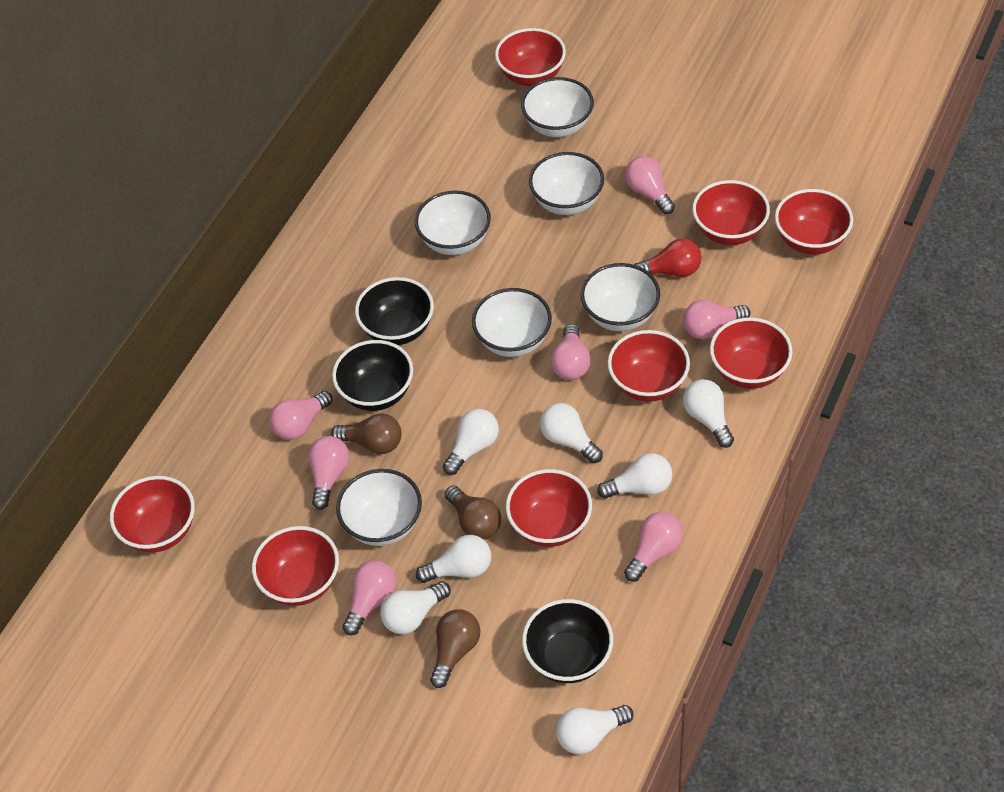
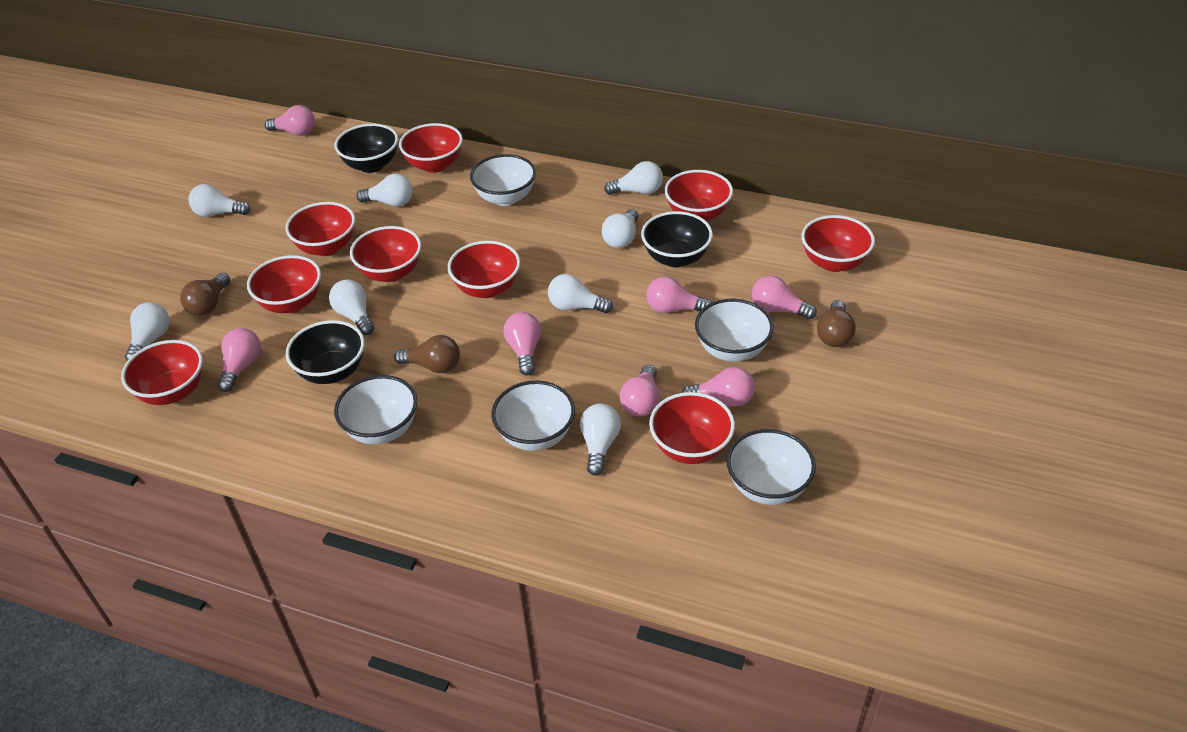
red bowl: [110,476,195,553] [252,526,339,606] [495,28,566,86] [506,469,592,547] [608,330,690,402] [692,180,770,245] [710,317,793,389] [775,189,853,254] = 8 -> [121,340,203,405] [247,255,321,313] [285,202,355,256] [350,226,421,282] [399,123,463,173] [448,241,520,298] [649,392,735,464] [665,170,733,221] [801,215,875,272] = 9
red light bulb: [634,239,702,277] = 1 -> none = 0
white bowl: [336,469,422,546] [415,191,491,255] [472,288,552,357] [521,77,594,137] [529,152,604,215] [581,263,660,331] = 6 -> [334,375,417,444] [470,154,536,206] [491,381,575,451] [695,299,774,362] [726,429,816,505] = 5
white light bulb: [380,581,450,635] [416,535,491,583] [443,409,499,475] [540,403,603,463] [556,705,634,754] [597,453,672,499] [683,379,734,448] = 7 -> [125,302,170,361] [188,184,250,217] [329,280,374,335] [356,174,413,207] [548,274,613,313] [580,403,621,476] [602,209,639,248] [604,161,663,195] = 8

